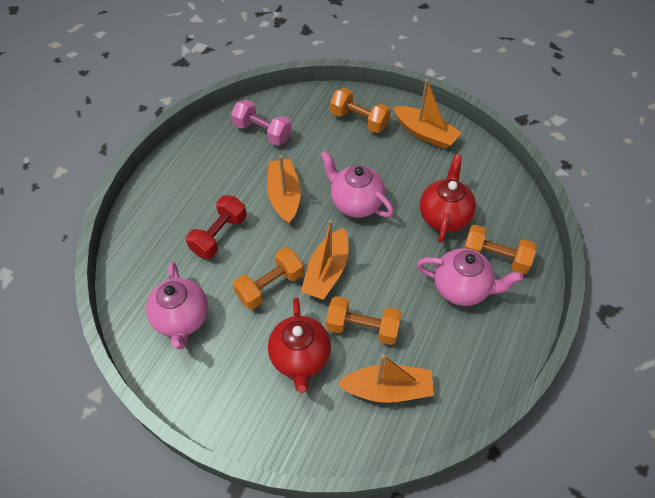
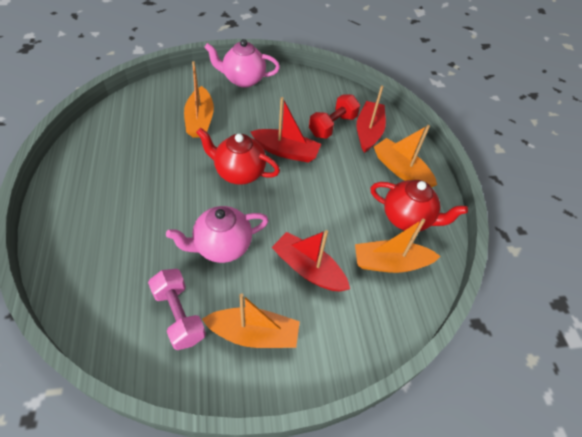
orange dumbbell: [233,247,304,310] [326,296,401,345] [330,88,391,133] [464,225,536,274] = 4 -> none = 0
pink teapot: [146,261,208,350] [321,151,394,218] [416,248,523,306] = 3 -> [166,206,269,263] [204,39,280,88] = 2
red boat: none = 0 -> [250,97,321,163] [272,230,350,291] [357,85,386,153] = 3

